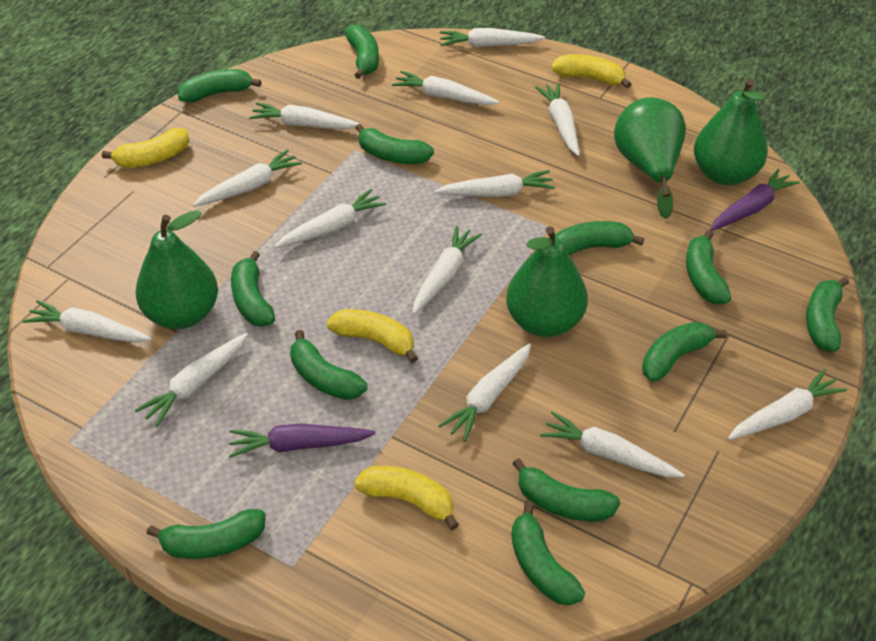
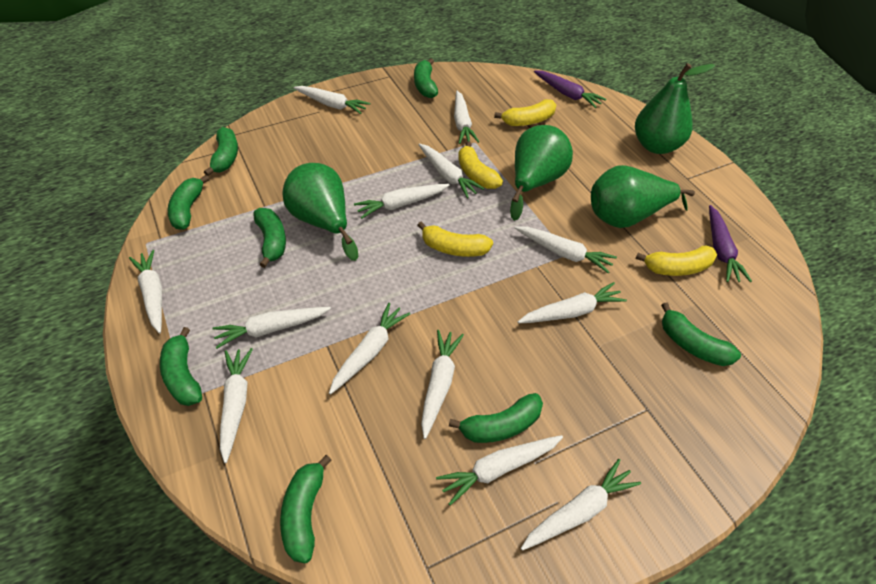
green banana: [147,509,266,559] [178,69,261,103] [231,251,275,327] [290,330,367,400] [345,25,379,79] [356,124,434,164] [511,502,585,605] [512,458,620,522] [555,221,644,256] [642,322,727,382] [686,230,731,304] [806,277,849,352] = 12 -> [160,327,202,406] [168,175,210,230] [204,127,238,176] [254,208,286,268] [280,455,332,563] [414,59,438,98] [449,393,543,443] [661,302,741,366] = 8

